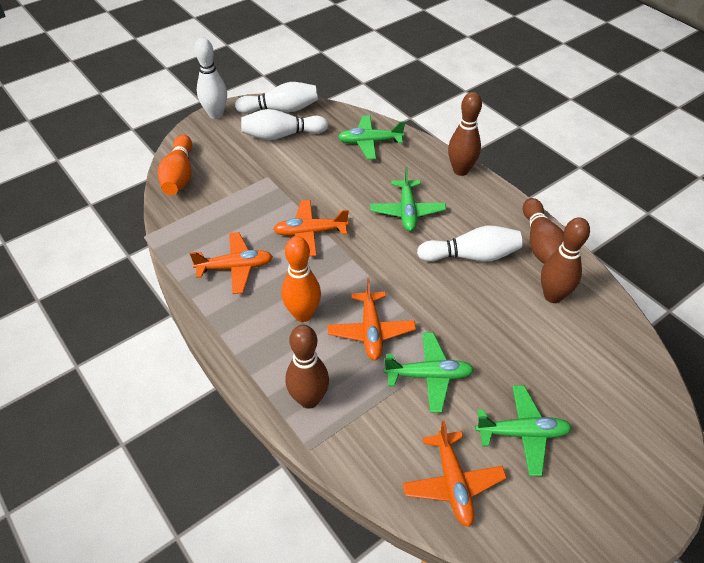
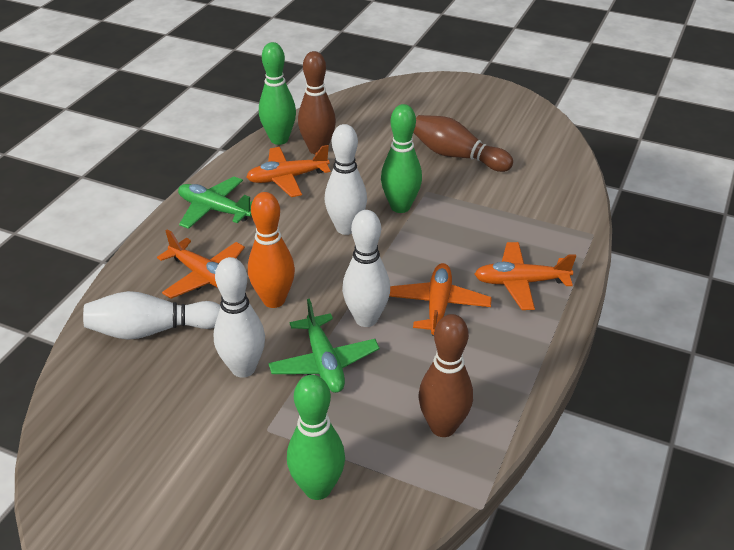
brown bowling pin: [285,325,329,409] [448,92,482,176] [523,198,564,264] [541,217,590,303] = 4 -> [298,51,336,154] [413,115,513,172] [418,314,473,437] = 3
green bowling pin: none = 0 -> [259,42,296,145] [287,375,345,500] [381,104,422,213] = 3
green plane: [338,115,405,160] [370,167,446,231] [384,332,474,413] [475,385,572,476] = 4 -> [178,177,253,229] [268,299,379,393] = 2
orange bowling pin: [158,135,192,195] [282,236,321,322] = 2 -> [248,192,295,308] = 1

